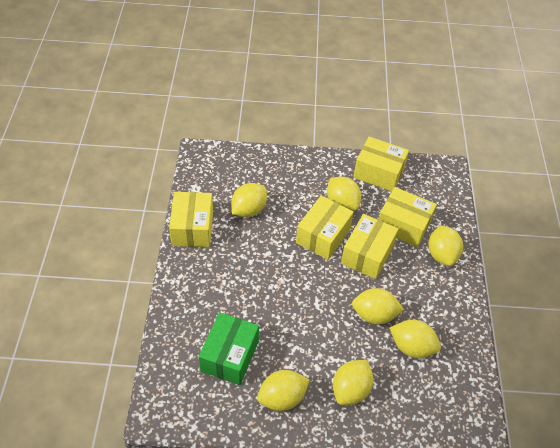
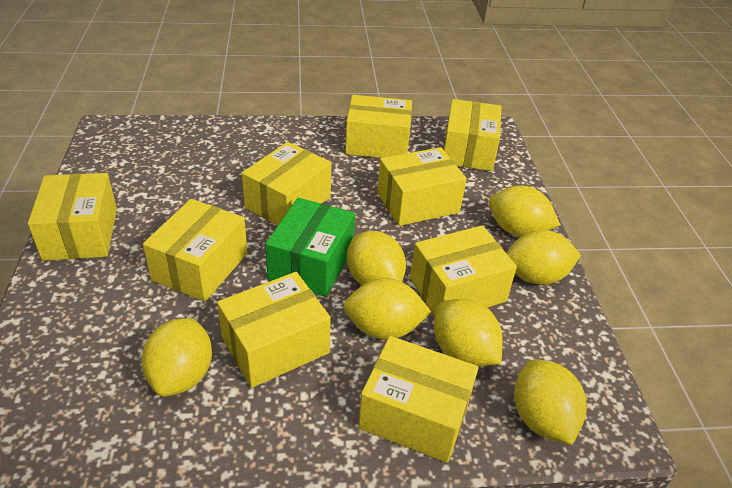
yellow box: [169,192,213,247] [296,196,354,260] [341,214,398,279] [353,137,409,191] [378,187,437,247] = 5 -> [28,173,117,261] [143,199,248,301] [217,272,331,388] [242,142,332,225] [345,95,412,158] [358,336,478,463] [377,147,467,226] [410,226,517,316] [444,99,501,171] = 9

